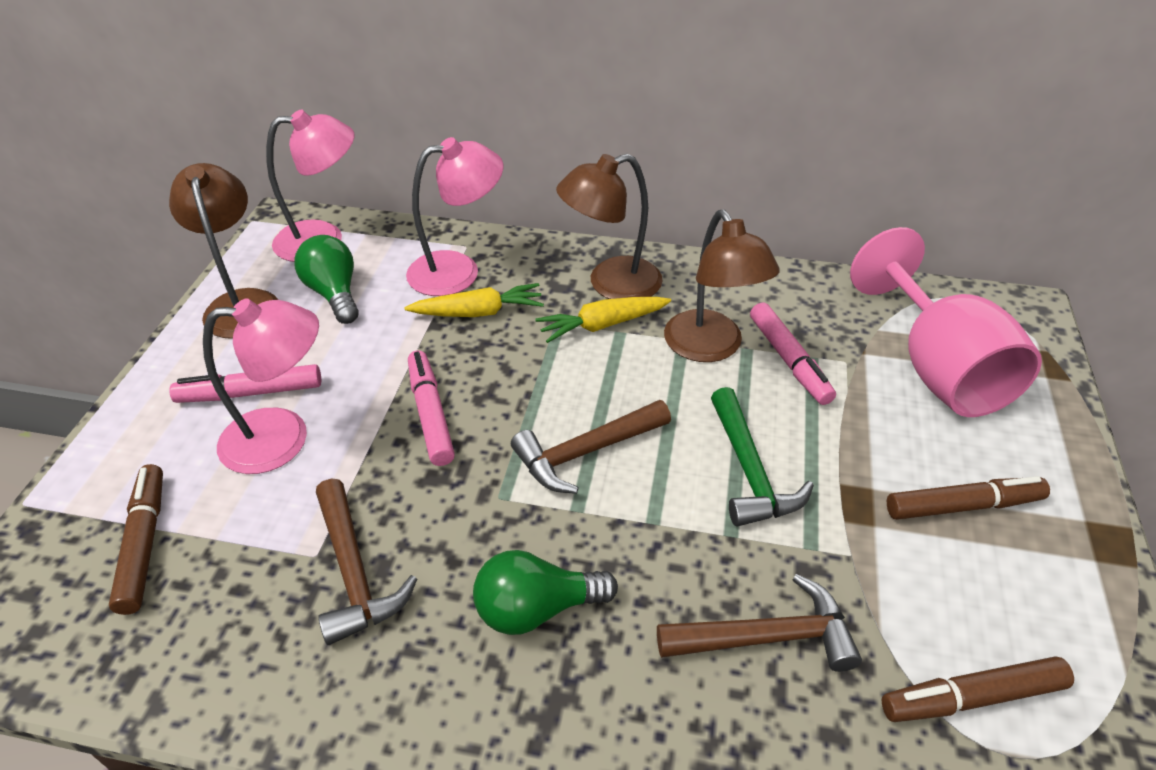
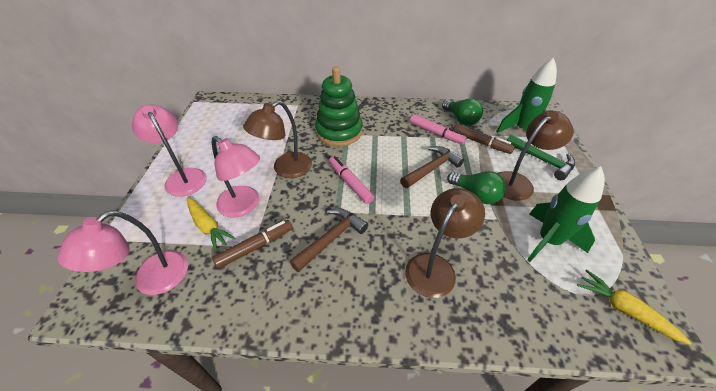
brown hammer: [316,478,417,645] [511,400,671,494] [657,574,862,672] = 3 -> [290,208,368,272] [400,146,464,188] = 2
brown marker: [109,464,163,615] [882,656,1074,722] [887,476,1050,520] = 3 -> [212,220,293,269] [453,124,515,154] = 2
green rocket: none = 0 -> [496,57,557,133] [527,166,605,262] = 2
green stacking toy: none = 0 -> [315,67,363,146] = 1
pink goblet: [850,227,1042,417] = 1 -> none = 0
pink marker: [169,364,321,403] [408,350,455,466] [750,302,836,405] = 3 -> [329,156,374,204] [410,114,467,144] = 2

